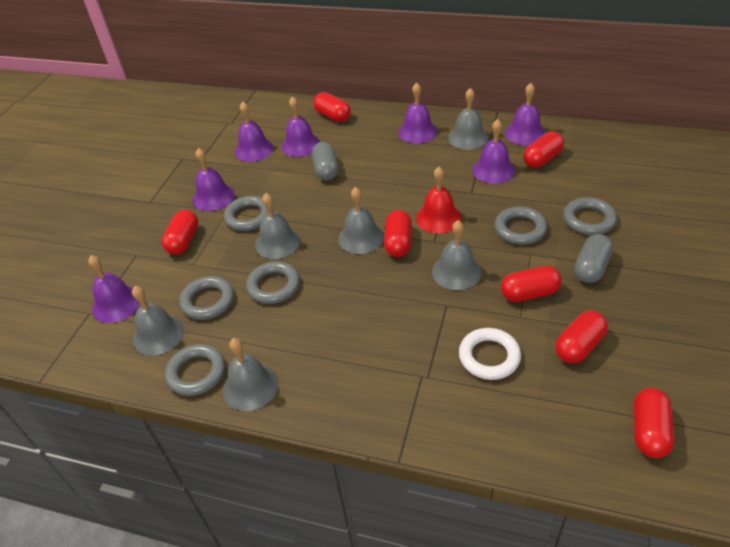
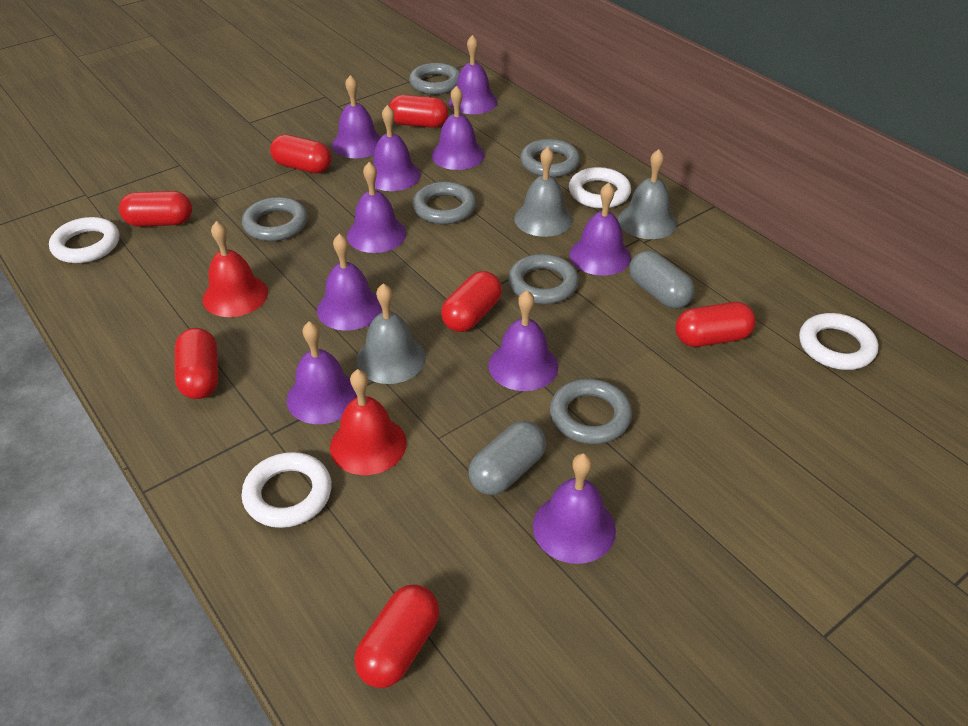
grey bell: [132,286,184,356] [223,338,278,411] [255,193,301,259] [338,187,384,254] [432,220,482,290] [448,88,488,150] = 6 -> [356,283,426,384] [514,147,573,237] [618,149,677,239] = 3
purple bell: [88,255,140,323] [193,148,235,211] [235,102,274,162] [282,96,320,157] [398,82,437,143] [472,119,515,183] [505,83,546,145] = 7 -> [287,321,357,424] [317,234,382,331] [332,75,381,158] [347,162,407,253] [373,105,421,191] [431,85,485,170] [449,35,498,114] [488,290,559,391] [533,453,616,564] [569,183,631,276] = 10
red bell: [416,167,462,233] = 1 -> [203,221,268,317] [330,369,407,475] = 2
white ring: [459,328,521,380] = 1 -> [49,217,119,263] [242,452,332,528] [569,167,631,208] [799,313,878,370] = 4

